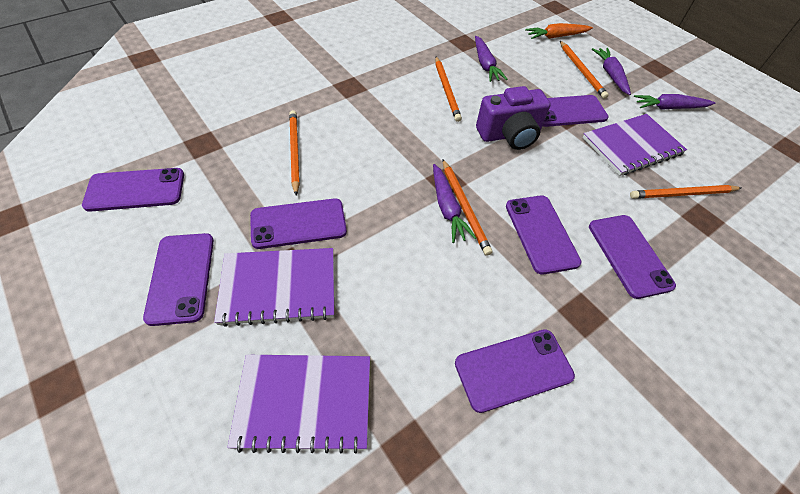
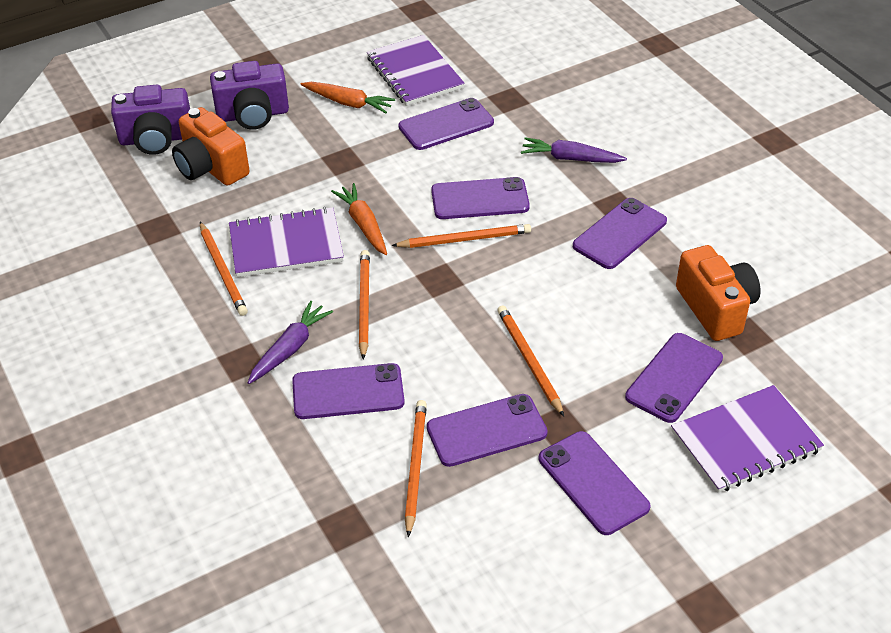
orange camera: none = 0 -> [172,107,250,186] [676,245,761,341] = 2
orange carrot: [525,23,593,39] = 1 -> [301,82,395,113] [331,183,387,255] = 2
purple camera: [476,86,551,150] = 1 -> [111,85,190,155] [210,61,289,130] = 2
purple carrot: [433,164,476,243] [475,36,508,82] [592,48,631,95] [634,94,715,109] = 4 -> [248,301,333,384] [521,137,627,163] = 2

